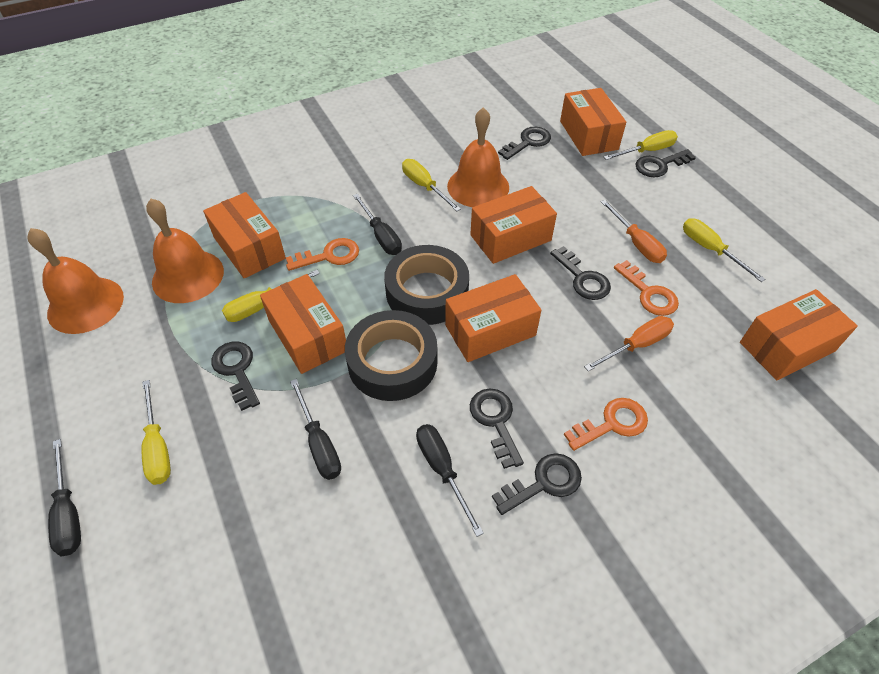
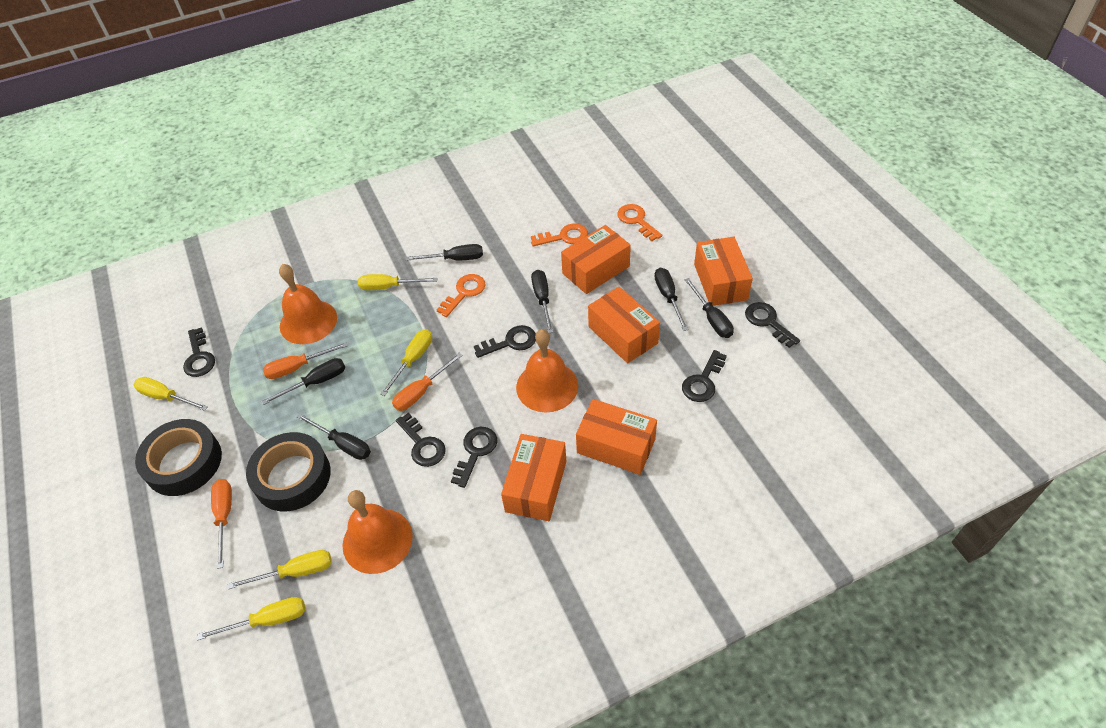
black screwdriver: [48,439,81,556] [290,379,341,480] [353,194,402,255] [416,424,484,537] = 4 -> [262,358,345,405] [297,413,371,460] [405,244,483,261] [531,270,553,333] [654,268,688,331] [684,278,734,338] = 6
orange box: [203,192,286,278] [260,274,346,374] [445,274,541,362] [470,186,557,264] [560,88,626,156] [740,289,858,380] = 6 -> [501,434,566,521] [561,225,631,294] [576,399,657,475] [588,287,660,363] [694,237,753,306] = 5
orange screwdriver: [584,316,674,371] [601,200,667,263] = 2 -> [211,479,232,569] [263,342,348,379] [392,353,463,411] = 3

